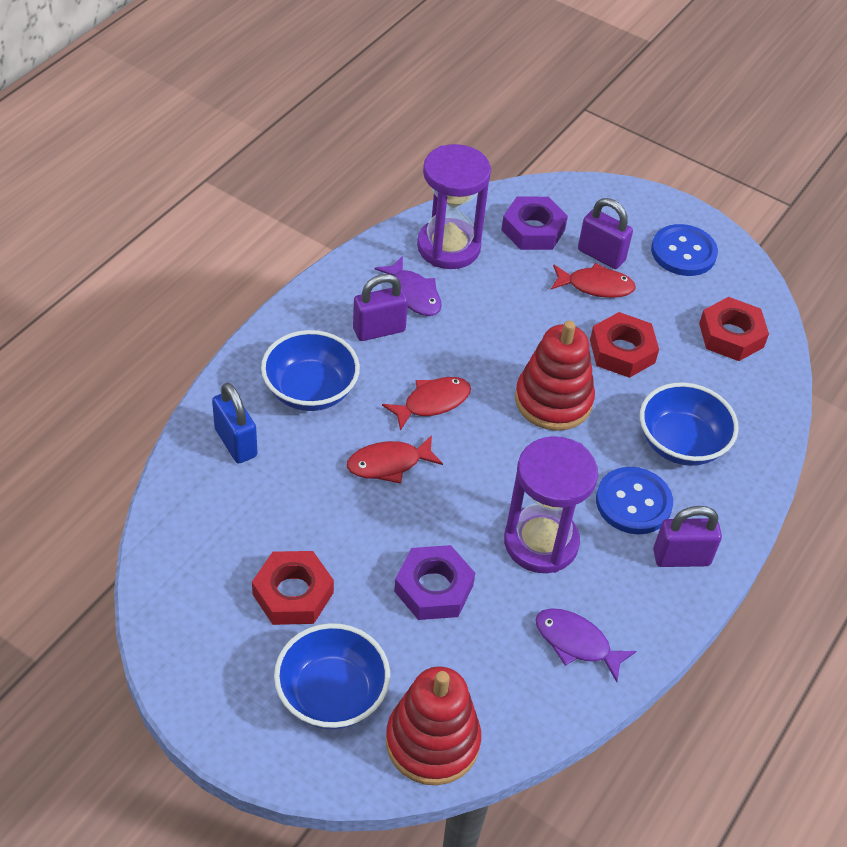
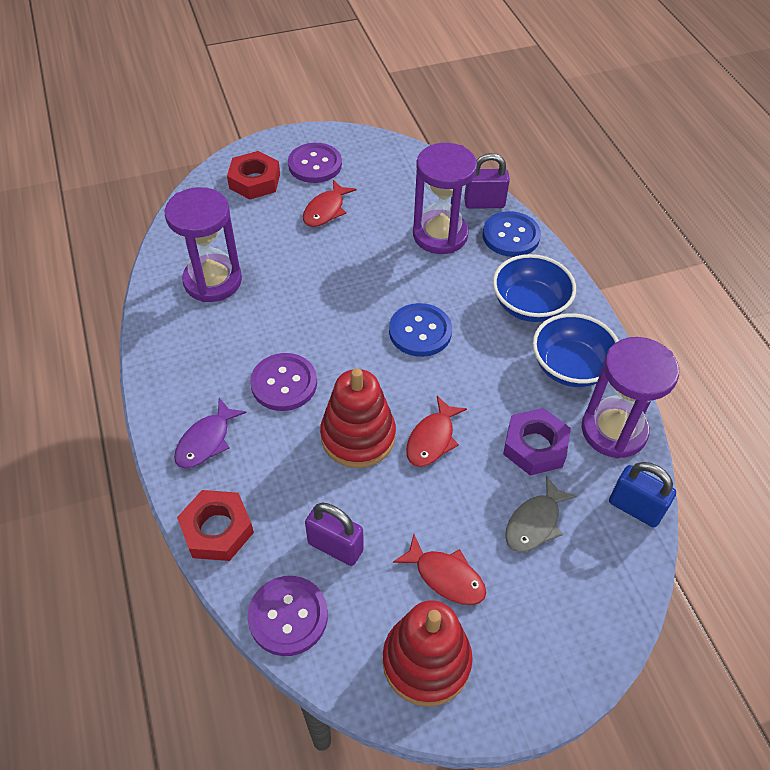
blue bowl: [261,330,360,411] [274,623,390,729] [640,383,739,466] = 3 -> [493,254,576,322] [533,313,619,387] = 2
grey fish: none = 0 -> [505,476,577,552] = 1
purple button: none = 0 -> [248,576,328,656] [250,353,317,411] [288,143,342,183] = 3
purple fish: [375,256,442,316] [535,608,636,682] = 2 -> [174,398,246,469] = 1
purple hourglass: [417,144,491,269] [504,436,598,573] = 2 -> [165,187,242,302] [413,143,477,254] [582,337,679,459] = 3
purple nut: [394,545,475,620] [501,197,568,250] = 2 -> [503,408,571,475] = 1
purple padlock: [353,274,408,341] [578,198,633,269] [653,506,722,567] = 3 -> [305,502,364,566] [464,153,510,209] = 2
red nut: [252,551,334,625] [590,312,659,378] [699,297,769,361] = 3 -> [177,490,254,561] [227,151,280,199] = 2

